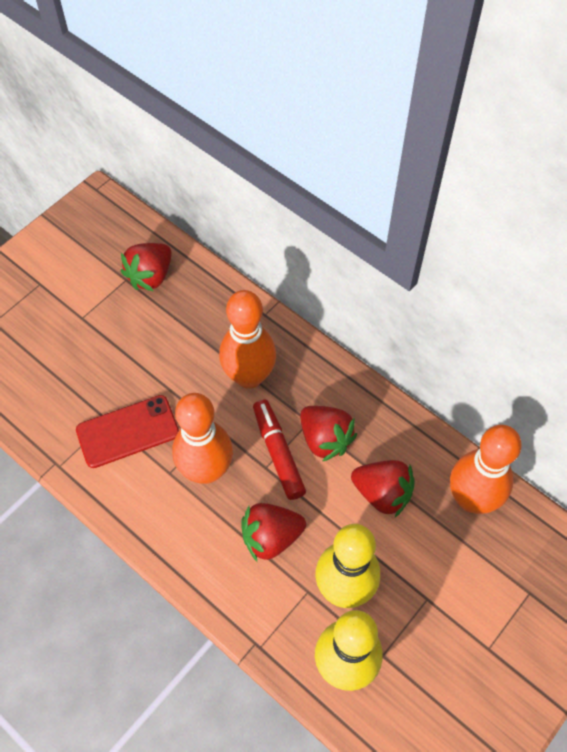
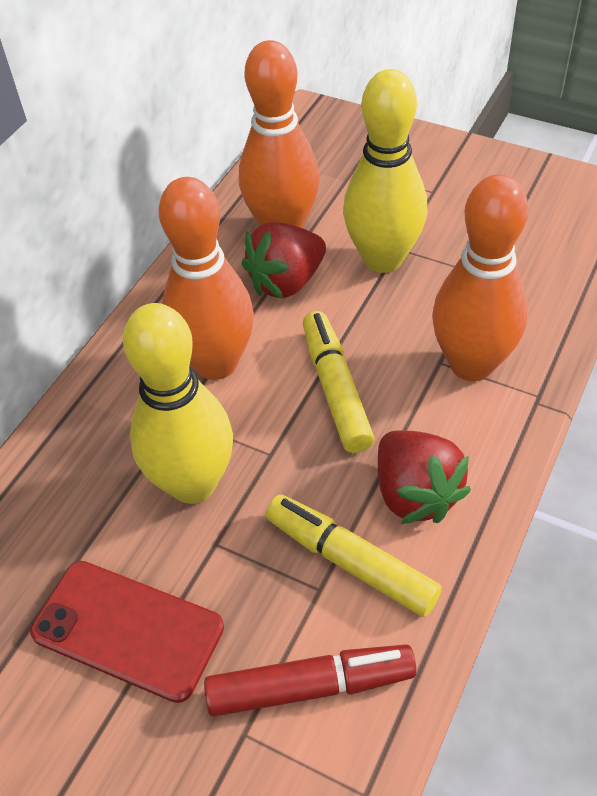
red strawberry: [121,243,172,291] [241,503,306,561] [300,406,357,462] [351,460,415,517] = 4 -> [242,222,326,299] [378,431,471,524] = 2
yellow marker: none = 0 -> [266,494,442,617] [303,311,374,453] = 2

